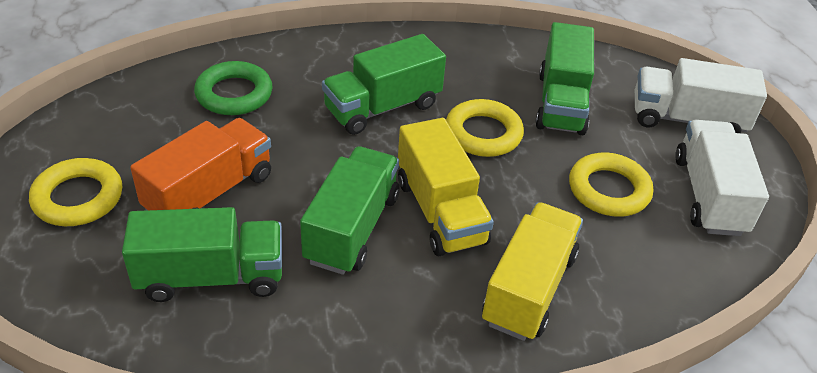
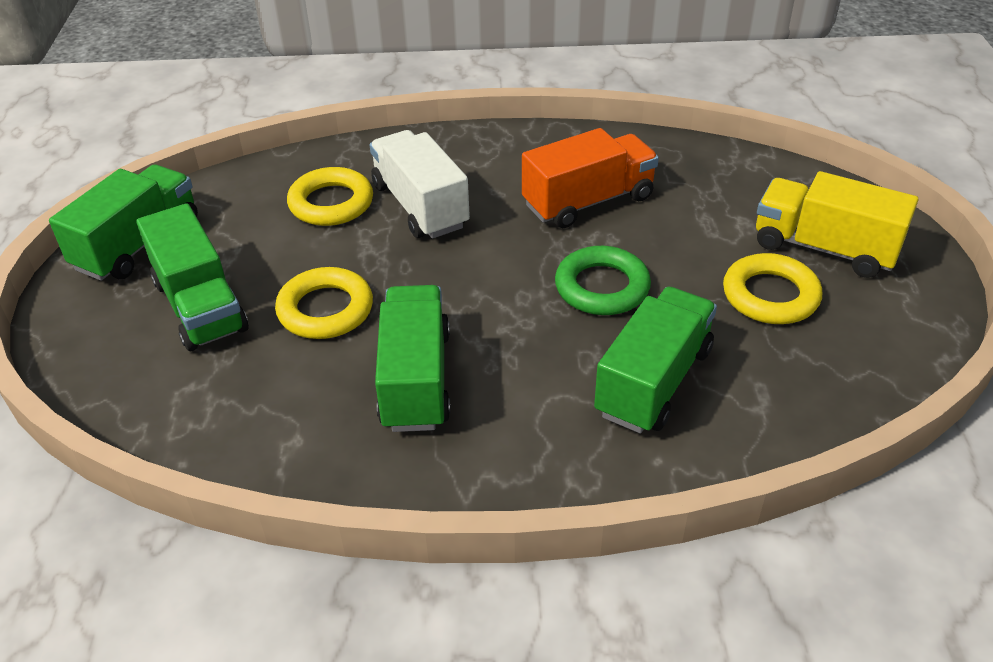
white truck: [635,58,767,133] [675,120,769,236] = 2 -> [370,130,470,239] = 1
yellow truck: [398,118,494,256] [482,202,583,341] = 2 -> [756,171,918,278] = 1

